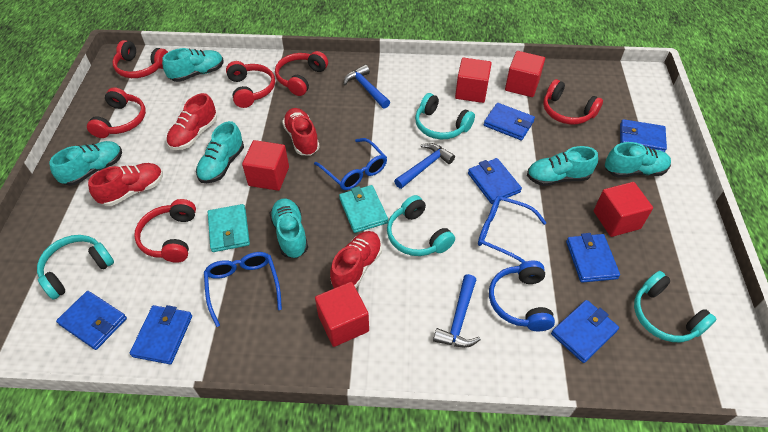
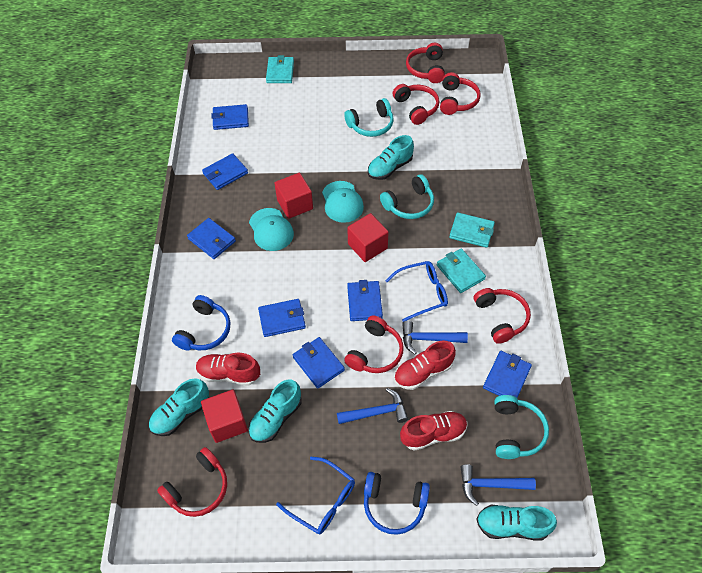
blue glasses: [204,252,282,327] [314,138,387,190] [478,196,547,263] = 3 -> [276,457,355,534] [386,261,448,322] = 2
blue headphones: [489,261,555,331] = 1 -> [172,295,230,351] [364,472,430,535] = 2
red cube: [242,140,289,191] [315,282,369,347] [455,58,492,103] [505,51,545,97] [594,182,653,237] = 5 -> [201,390,248,443] [274,173,313,219] [347,213,389,262] = 3
red shoe: [88,163,163,206] [167,93,217,150] [282,108,320,155] [330,231,382,288] = 4 -> [196,353,260,386] [394,341,456,390] [400,411,467,451] = 3
turquoise cap: none = 0 -> [249,208,294,251] [322,181,364,223] = 2
turquoise headphones: [37,235,114,299] [387,195,455,256] [415,93,475,139] [634,271,716,342] = 4 -> [344,98,394,137] [380,174,434,219] [494,395,549,459] = 3
turquoise shoe: [49,141,122,186] [162,48,224,82] [196,121,244,183] [269,198,308,258] [527,146,598,186] [605,142,671,177] = 6 -> [149,378,209,436] [248,380,302,443] [368,135,414,180] [476,505,557,541] = 4
turquoise wallet: [208,204,250,252] [339,185,388,233] = 2 -> [266,55,294,83] [437,249,486,293] [449,212,495,248] = 3

